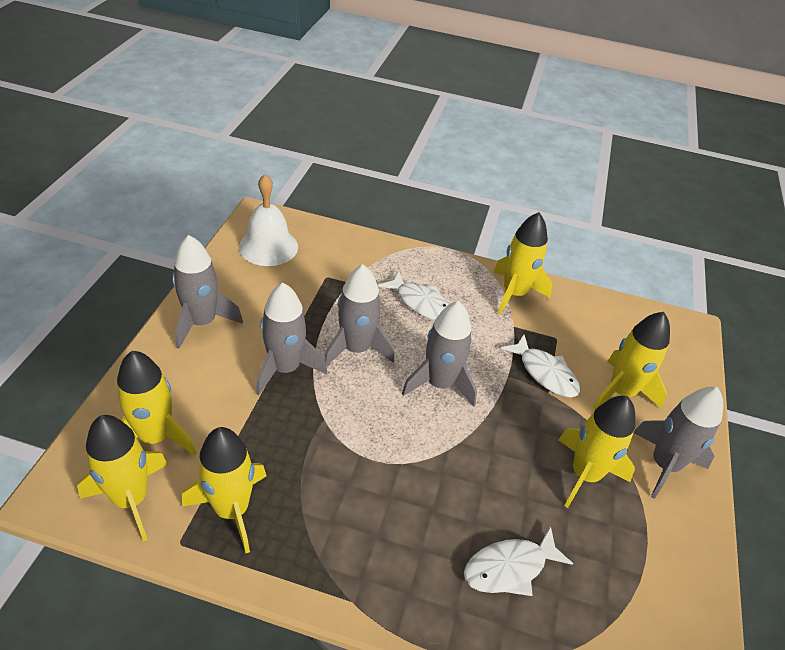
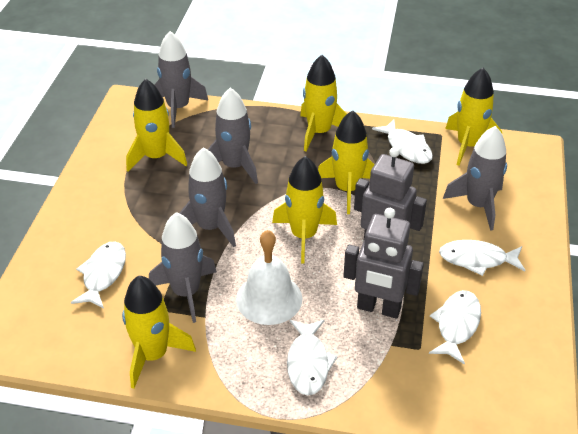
grey robot: none = 0 -> [343,208,424,319] [354,147,427,239] = 2
white fish: [378,271,449,320] [464,526,573,596] [501,335,580,397] = 3 -> [71,242,126,309] [287,320,338,396] [372,119,433,164] [429,290,481,365] [439,240,525,276] = 5

